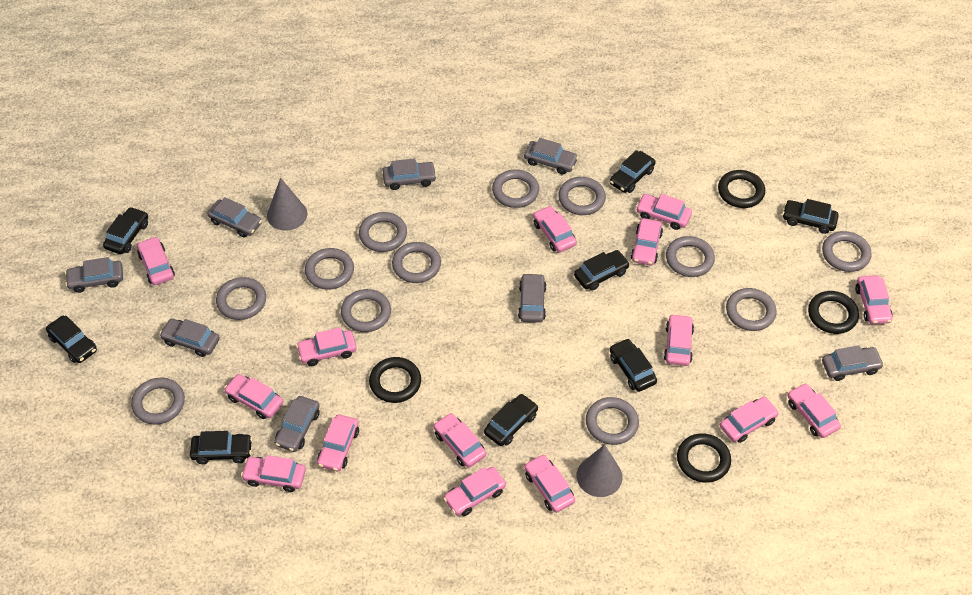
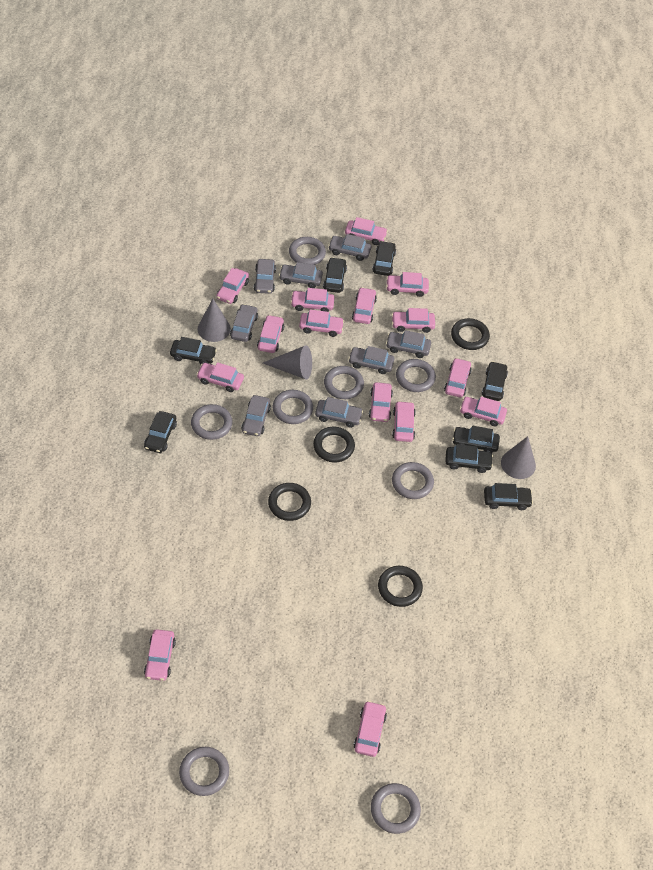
grey cone: [267,178,307,231] [577,444,622,497] = 2 -> [198,299,231,342] [263,345,312,379] [501,436,536,479] = 3
grey ring: [131,378,185,425] [216,277,266,320] [305,248,354,289] [341,289,391,332] [359,212,407,252] [392,242,441,283] [492,170,539,208] [558,177,606,215] [586,397,639,445] [666,236,715,277] [726,288,777,331] [822,231,872,272] = 12 -> [179,747,229,796] [191,404,233,440] [272,390,313,424] [289,237,326,265] [324,366,364,399] [371,783,421,834] [392,462,434,499] [396,359,436,392] = 8

